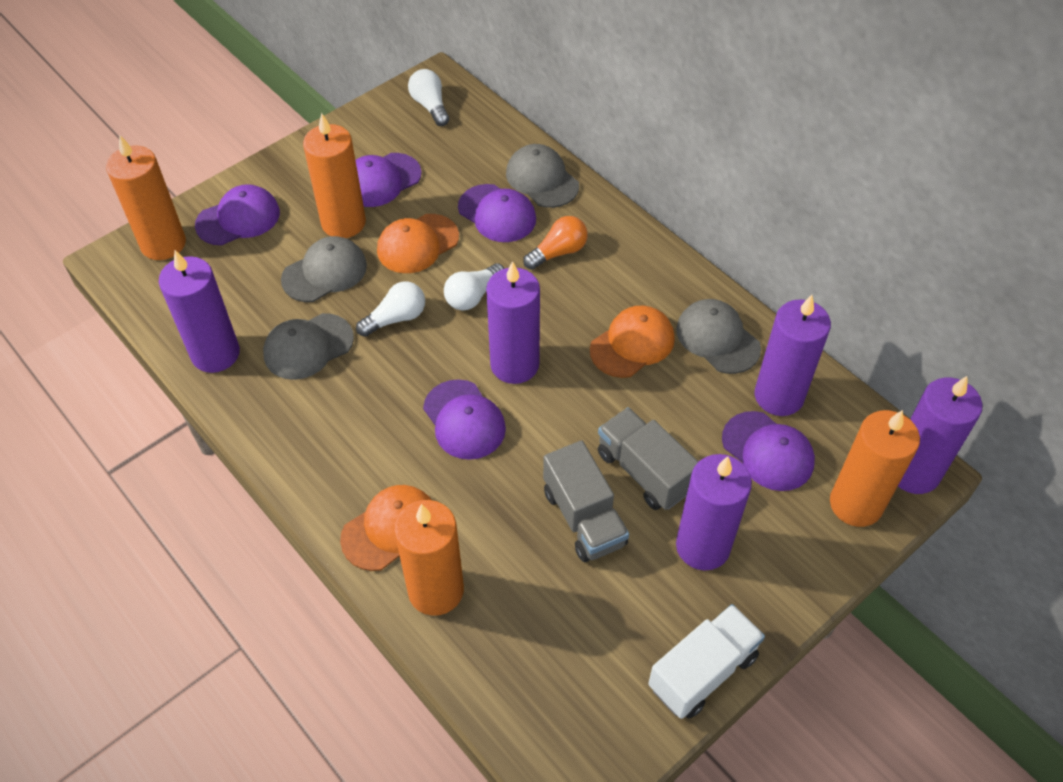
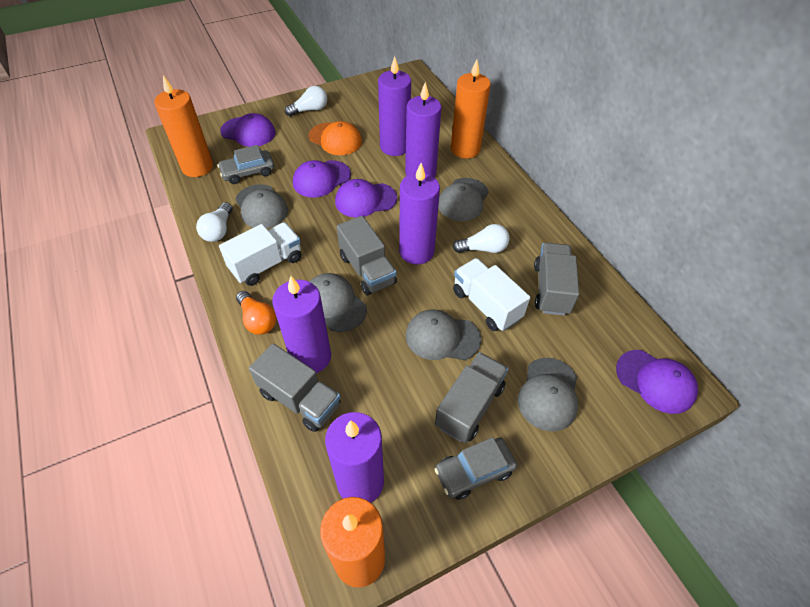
grey cap: [263,313,354,380] [281,236,367,302] [506,144,579,208] [676,299,761,374] = 4 -> [235,184,288,228] [309,273,367,332] [406,309,481,360] [438,178,489,221] [518,358,578,432] = 5
grey car: none = 0 -> [217,145,274,184] [435,437,517,500] = 2
grey truck: [543,440,629,562] [598,407,698,510] = 2 -> [249,343,341,432] [337,216,397,295] [435,352,508,443] [534,243,579,316] = 4
orange candle: [106,135,186,260] [303,113,366,238] [394,500,464,616] [830,410,920,527] = 4 -> [154,75,213,177] [320,497,385,588] [451,59,491,159] = 3
orange cap: [340,485,431,571] [377,214,459,273] [590,306,675,378] = 3 -> [309,121,362,155] = 1
purple cap: [195,184,280,245] [355,153,422,207] [423,379,506,460] [458,184,536,242] [722,411,815,491] = 5 -> [220,113,275,147] [293,160,351,198] [335,179,397,218] [616,350,698,414] = 4
white truck: [648,604,765,719] = 1 -> [219,222,301,286] [453,258,530,331] = 2

